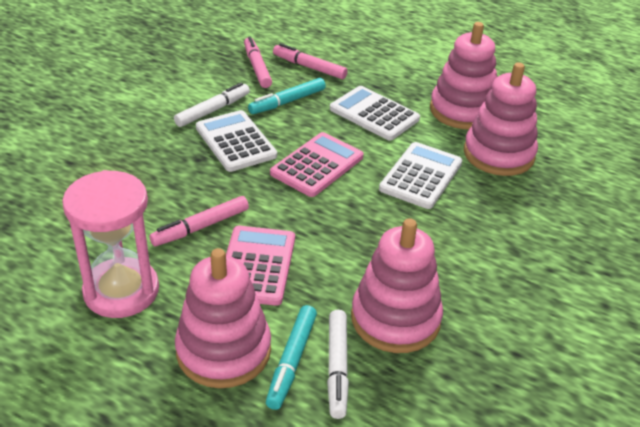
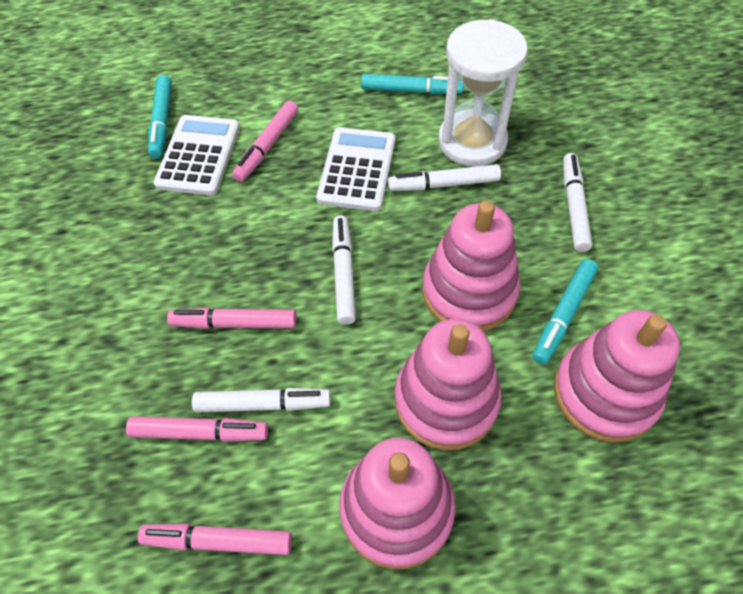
pink calculator: [226,226,295,306] [270,132,363,197] = 2 -> none = 0
pink hourglass: [62,170,159,318] = 1 -> none = 0
pink marker: [149,196,249,246] [244,37,272,88] [273,43,348,79] = 3 -> [126,416,268,442] [138,524,292,555] [167,308,296,329] [232,101,298,182] = 4
turquoise marker: [248,78,326,114] [266,305,317,410] = 2 -> [148,75,172,158] [361,74,463,94] [533,259,598,365] = 3
white calculator: [196,110,277,172] [330,86,420,140] [379,142,462,209] = 3 -> [153,115,240,196] [316,127,395,211] = 2
white hourglass: none = 0 -> [438,19,528,167] = 1
white marker: [174,82,250,127] [327,310,349,419] = 2 -> [192,388,331,413] [332,216,356,325] [388,164,501,191] [563,153,592,252] = 4

